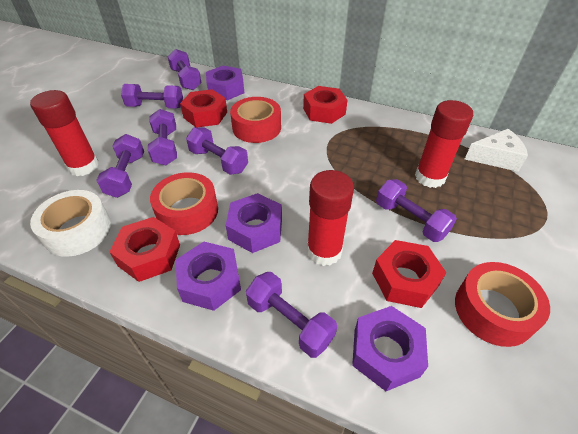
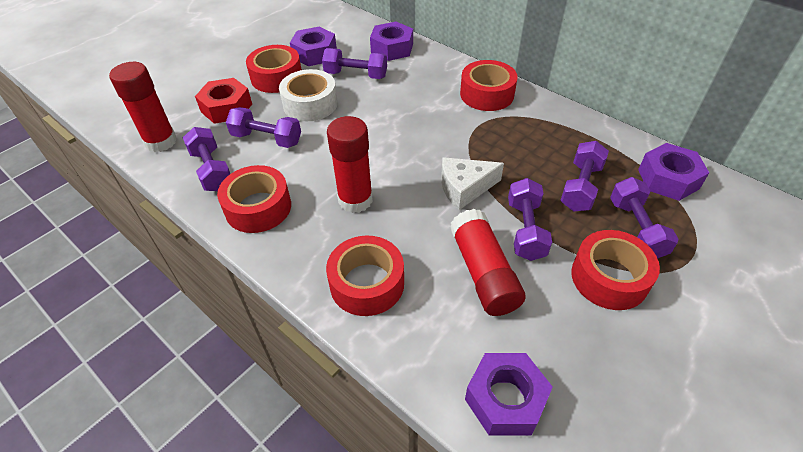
purple dumbbell: [96,134,144,198] [121,84,183,108] [148,109,177,165] [167,49,202,90] [186,127,248,175] [246,272,337,358] [376,179,457,242] = 7 -> [183,127,230,191] [226,107,301,148] [322,48,387,79] [508,178,552,261] [560,141,609,211] [610,177,679,259] = 6
red nut: [110,217,180,282] [180,89,227,127] [303,86,348,124] [372,240,446,308] = 4 -> [195,78,252,124] = 1
red tape: [150,172,218,235] [230,97,281,143] [455,262,550,347] = 3 -> [217,165,291,233] [246,45,302,93] [326,236,404,316] [460,60,518,111] [571,230,660,310] = 5

